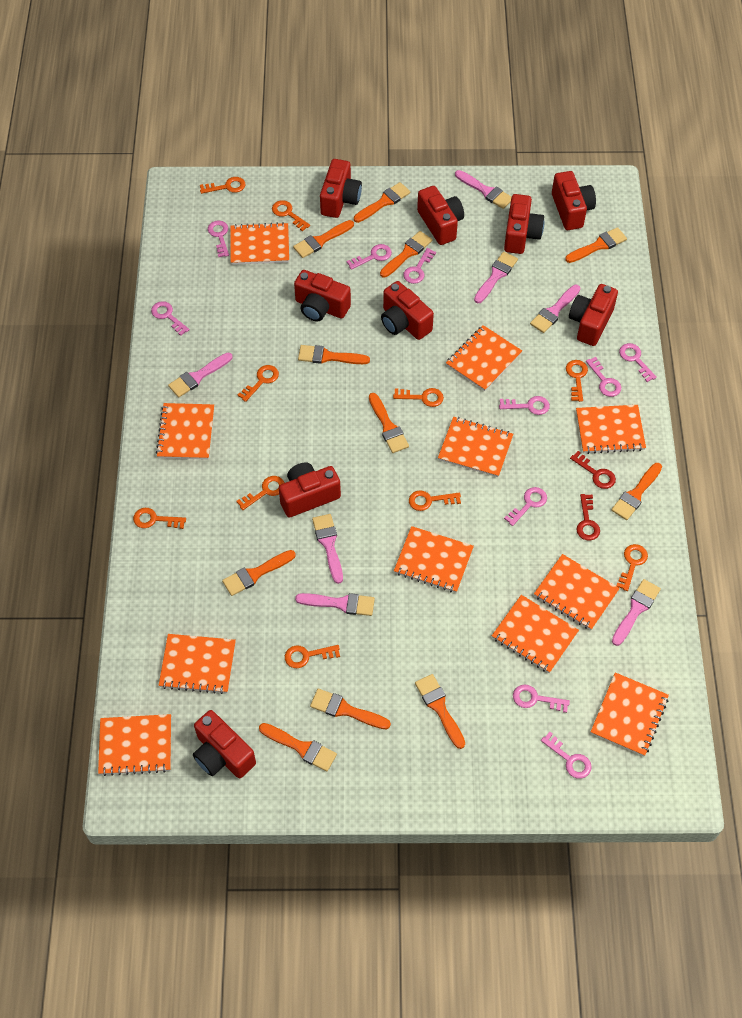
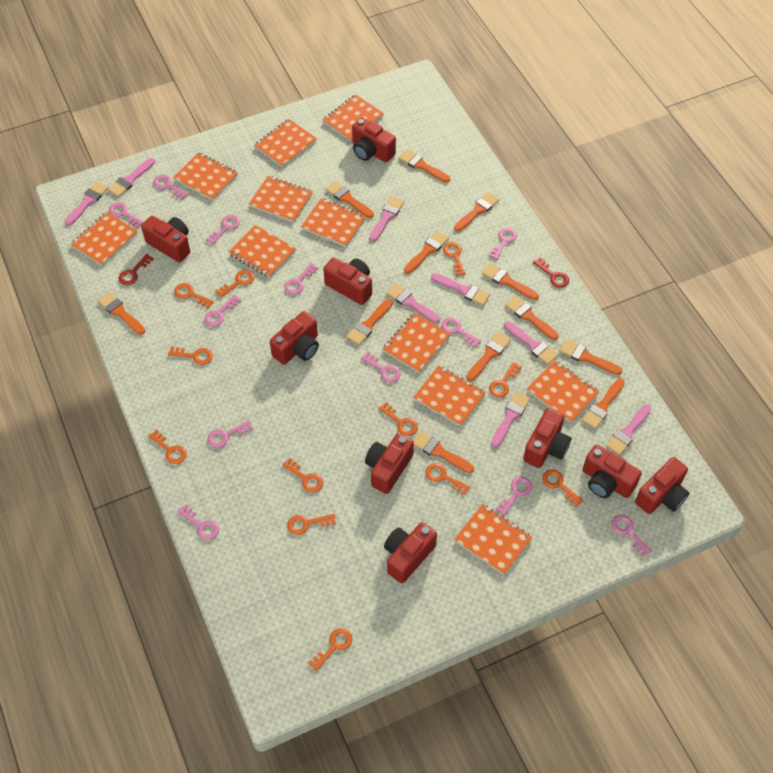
orange brush: [222,550,296,596] [259,723,337,772] [293,220,354,258] [298,345,370,364] [310,689,391,730] [354,182,411,223] [369,393,409,453] [380,231,432,278] [415,674,465,749] [565,227,627,263] [611,463,662,520] = 11 -> [97,292,145,335] [325,181,374,218] [346,299,393,345] [399,150,450,183] [404,230,449,274] [413,431,474,473] [454,192,499,232] [466,332,511,381] [482,263,539,300] [505,296,559,340] [559,339,623,375] [581,378,625,429] = 12
orange key: [133,508,186,529] [200,177,245,194] [236,476,285,510] [238,365,279,402] [272,200,310,231] [285,645,340,668] [393,388,444,407] [409,490,461,511] [566,360,588,402] [616,544,648,591] = 10 -> [148,429,187,464] [168,346,213,365] [174,283,214,308] [215,270,254,298] [282,458,323,493] [287,514,336,535] [308,628,352,671] [378,402,418,436] [425,463,470,495] [443,242,466,276] [489,362,522,398] [542,469,583,507] = 12
pink brush: [168,353,233,397] [295,593,375,616] [312,514,343,584] [455,170,511,209] [474,252,518,303] [530,285,580,333] [612,579,661,646] = 7 -> [65,181,108,226] [108,158,155,197] [369,196,404,242] [386,283,440,323] [431,273,490,306] [491,392,530,448] [504,321,558,365] [606,404,651,456] = 8
pink key: [151,301,190,336] [208,220,229,257] [347,244,392,270] [403,248,436,284] [499,396,550,415] [504,487,547,526] [513,684,570,713] [541,732,592,779] [586,357,621,397] [619,343,657,382] = 10 -> [109,202,144,228] [153,175,188,200] [178,504,219,540] [204,295,241,327] [206,215,240,245] [208,420,253,448] [284,263,318,295] [361,352,401,382] [442,317,481,348] [489,228,517,260] [496,477,532,516] [611,515,651,557] = 12

